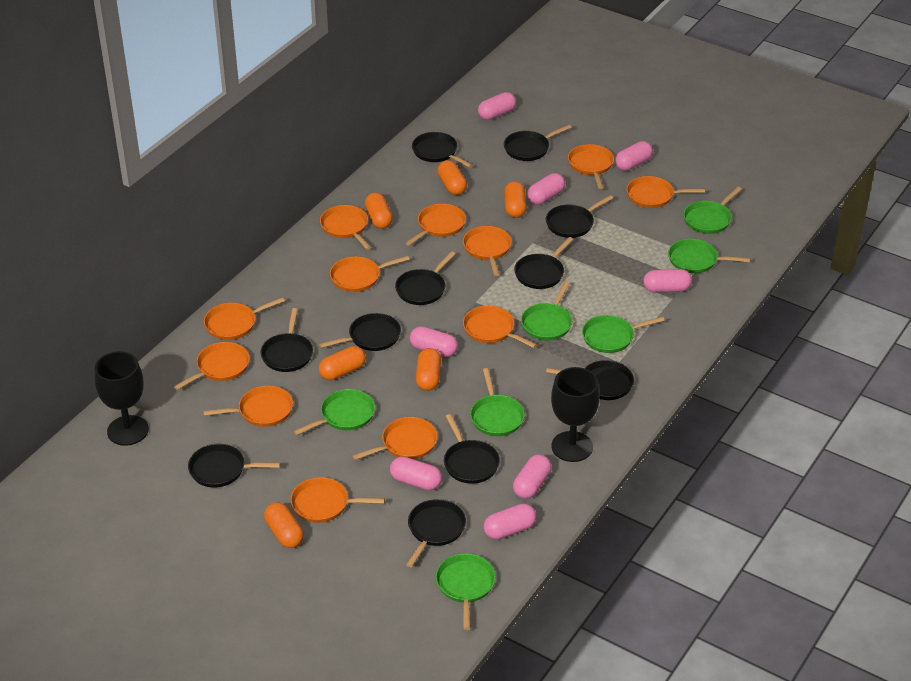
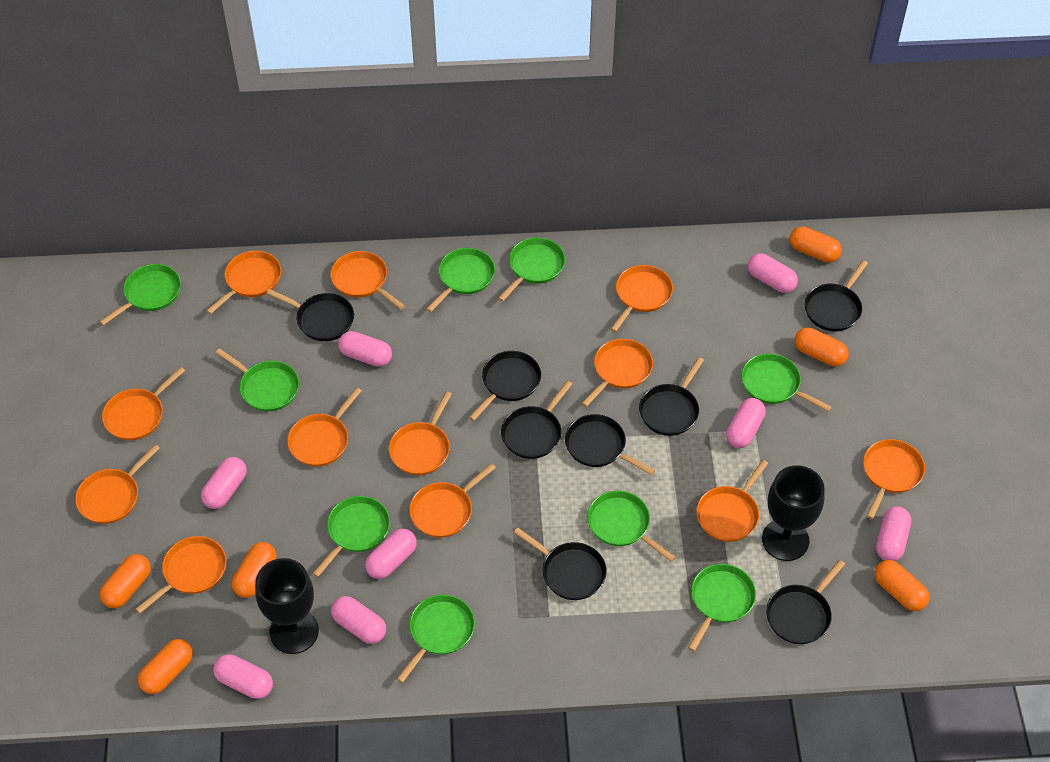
black pan: [188,444,281,487] [260,308,313,372] [319,313,401,351] [395,251,455,305] [406,499,466,567] [412,132,473,168] [444,414,500,484] [504,125,572,161] [514,237,573,289] [546,195,613,238] [546,360,634,400] = 11 -> [266,289,354,341] [469,351,541,421] [501,381,572,459] [514,528,607,600] [565,414,655,475] [639,357,704,436] [766,560,845,644] [804,260,868,331] = 8
green pan: [294,389,375,435] [436,553,496,630] [470,368,525,436] [521,281,572,341] [582,315,665,353] [668,239,750,273] [684,187,742,234] = 7 -> [99,264,181,326] [216,348,299,411] [312,496,390,577] [397,595,475,683] [426,248,495,312] [498,237,565,301] [587,491,676,562] [688,564,756,651] [741,353,832,412] = 9

